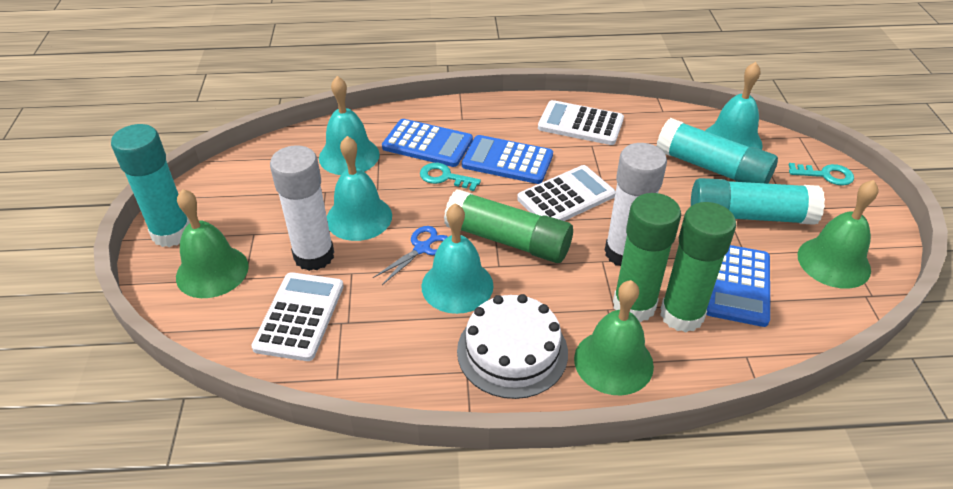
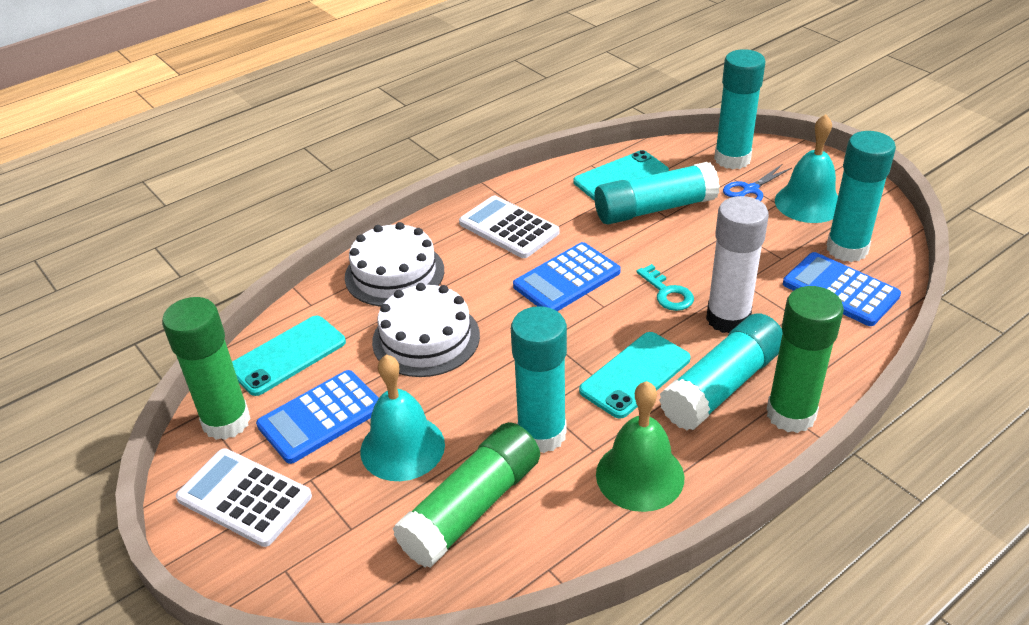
green bell: [176,189,249,298] [574,280,654,395] [798,180,879,289] = 3 -> [596,381,684,512] = 1
turquoise bell: [319,76,380,175] [327,136,392,241] [421,203,494,314] [705,62,763,150] = 4 -> [360,354,445,481] [775,114,838,223] = 2
turquoise glue stick: [111,124,190,247] [656,118,778,184] [691,178,825,225] = 3 -> [511,306,567,453] [594,162,720,225] [659,314,783,430] [714,49,766,169] [827,131,896,262] = 5
turquoise key: [420,163,481,191] [789,163,854,186] = 2 -> [636,264,694,311] = 1
turquoise phone: none = 0 -> [232,316,346,396] [574,150,669,201] [579,332,691,419] = 3
white cake: [457,294,568,399] = 1 -> [345,222,444,307] [372,283,480,377] = 2
white calculator: [251,272,344,361] [517,165,616,221] [538,100,624,145] = 3 -> [176,448,312,547] [459,196,559,258] = 2
white glue stick: [270,145,334,271] [605,143,667,266] = 2 -> [706,196,769,333] = 1

